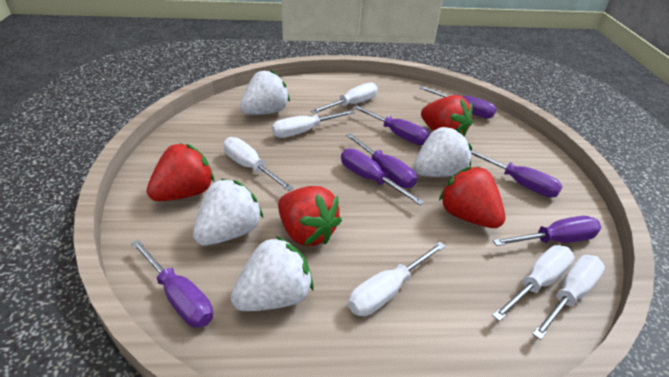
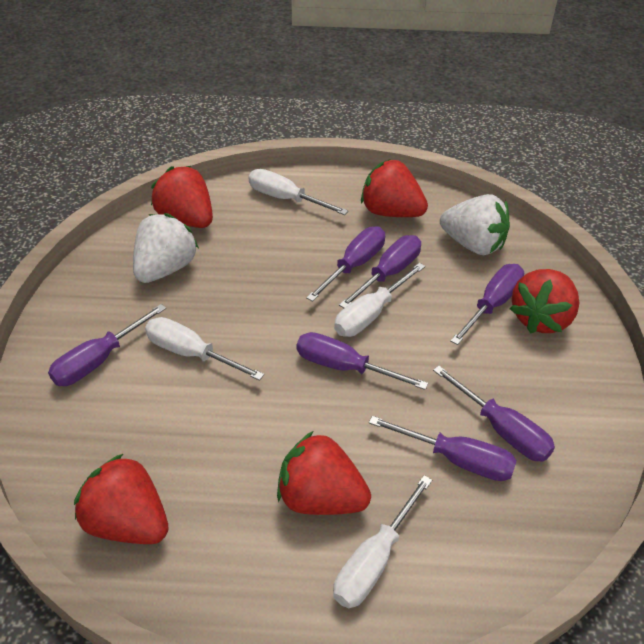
red strawberry: [146,143,214,201] [278,186,342,246] [421,95,473,136] [439,166,505,228] = 4 -> [74,454,169,544] [151,166,213,228] [277,431,371,515] [361,159,428,217] [510,269,579,333] = 5
white screwdriver: [223,137,293,191] [272,110,355,138] [311,83,378,114] [348,242,446,316] [492,245,575,321] [532,255,605,340] = 6 -> [145,317,264,381] [248,169,348,215] [333,475,432,608] [334,263,425,337] = 4
white strawberry: [193,179,263,246] [231,236,314,311] [240,70,290,115] [414,127,472,177] = 4 -> [133,213,199,283] [440,194,510,255] = 2

